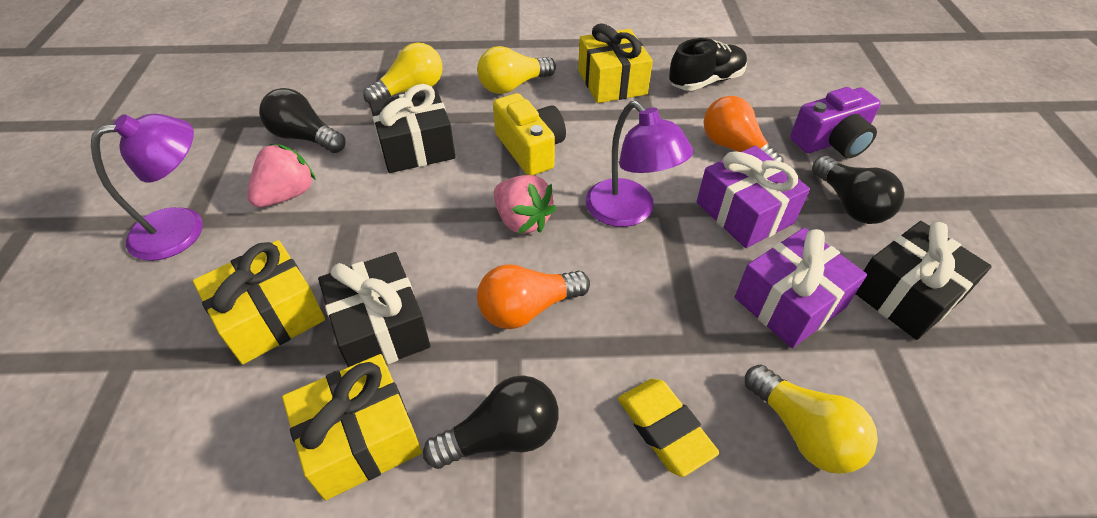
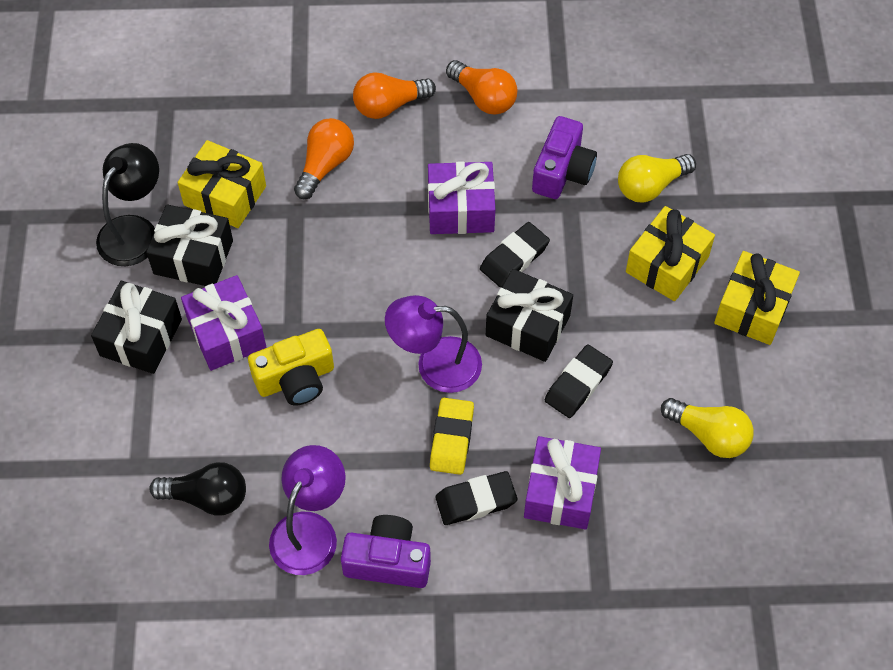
black eraser: none = 0 -> [435,471,517,525] [480,222,550,287] [545,345,613,418] = 3
black lamp: none = 0 -> [96,143,159,266] = 1
black light bulb: [259,88,345,153] [423,375,559,469] [812,156,905,224] = 3 -> [149,462,246,516] = 1
black shoe: [669,38,747,91] = 1 -> none = 0
orange light bulb: [477,264,590,329] [704,96,784,162] = 2 -> [294,118,354,199] [353,72,436,119] [446,60,518,115] = 3
pink strawberry: [247,144,316,207] [494,175,557,234] = 2 -> none = 0
purple camera: [790,87,881,158] = 1 -> [341,515,431,588] [532,116,597,199] = 2
purple gift: [697,146,810,248] [735,228,867,348] = 2 -> [181,275,267,371] [428,161,495,234] [524,436,601,529] = 3
yellow light bulb: [363,42,443,104] [477,46,556,94] [745,365,878,474] = 3 -> [618,154,696,203] [661,398,754,458] = 2

